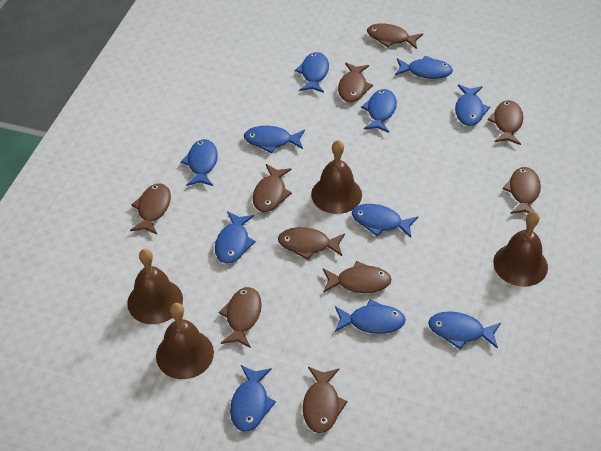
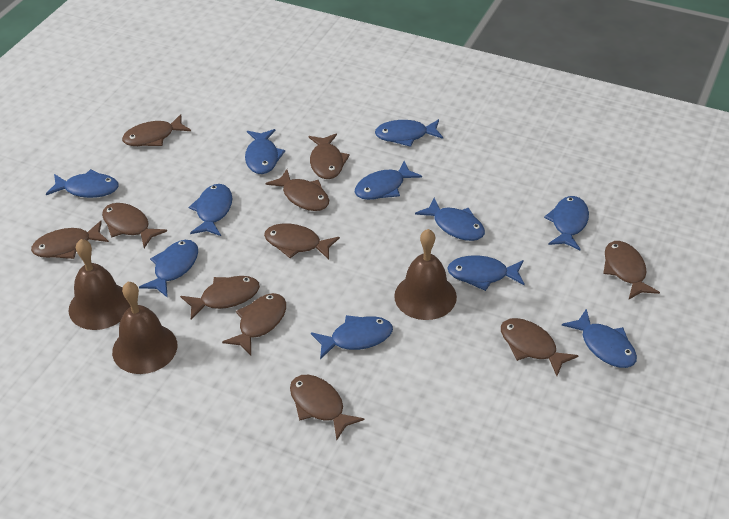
brown bell: [127,249,183,324] [156,303,214,379] [311,140,362,214] [493,211,548,287] = 4 -> [68,239,131,330] [112,281,177,374] [394,229,457,320] = 3
brown fish: [130,183,171,235] [219,287,262,348] [253,164,292,212] [278,227,345,260] [303,367,348,433] [323,261,392,293] [338,62,373,102] [367,23,423,49] [487,100,523,145] [502,167,541,214] = 10 -> [31,221,109,259] [102,203,167,248] [122,114,191,146] [180,276,260,320] [222,293,286,356] [264,224,340,260] [266,169,329,211] [290,375,364,440] [308,134,350,179] [501,318,579,376] [603,241,660,300] = 11

